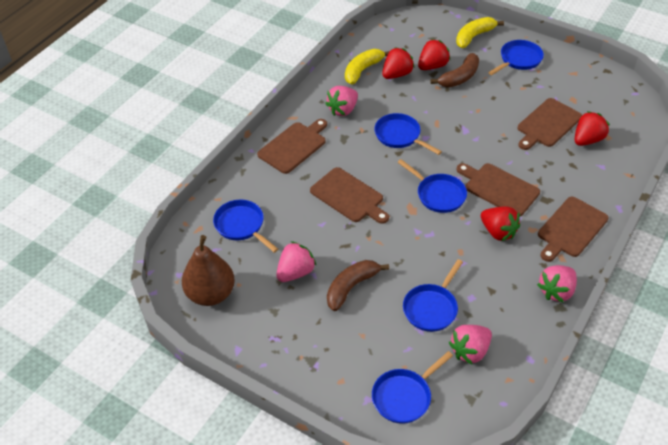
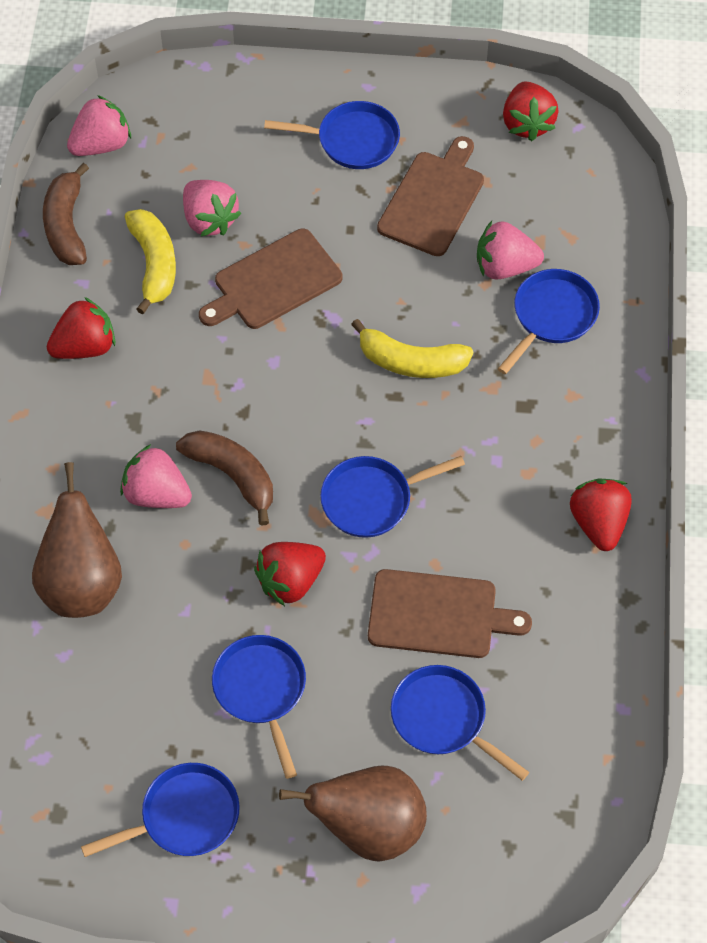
brown cutting board: [257,119,327,174] [310,167,389,224] [457,163,540,216] [517,98,582,150] [538,197,609,262] = 5 -> [199,228,342,329] [368,569,532,658] [377,136,484,256] = 3
brown pear: [182,235,235,306] = 1 -> [32,462,122,618] [279,766,427,862] = 2

